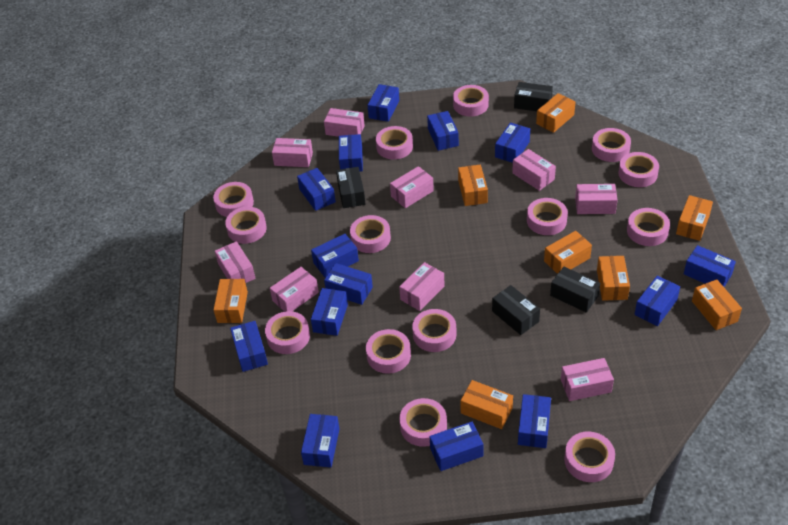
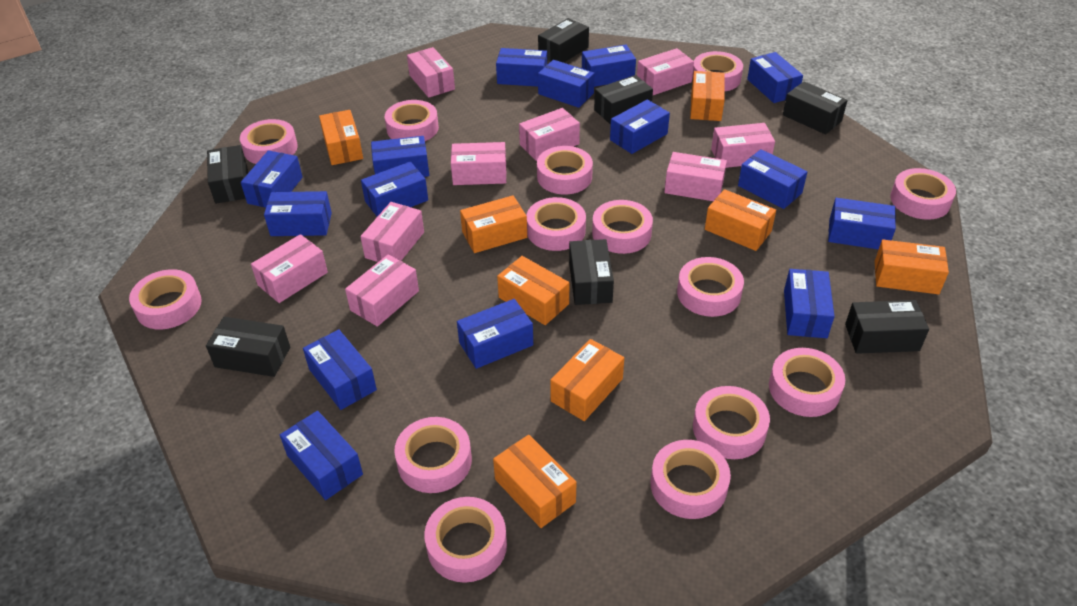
black box: [336,167,365,208] [492,285,540,335] [514,82,553,111] [550,267,600,313] = 4 -> [206,317,290,377] [207,145,248,204] [538,18,589,63] [569,239,614,305] [594,75,653,125] [783,82,848,135] [845,300,929,354] = 7
blue box: [230,321,268,372] [297,168,336,211] [301,414,340,467] [311,234,359,277] [311,288,348,336] [324,263,373,305] [339,134,363,172] [367,84,399,122] [427,111,459,151] [429,422,484,471] [495,122,530,163] [518,394,551,448] [634,276,680,326] [684,245,736,287] = 14 -> [241,150,303,208] [264,191,332,236] [280,411,363,500] [303,329,377,410] [361,162,428,217] [371,136,429,177] [457,299,533,369] [496,48,547,87] [538,60,595,108] [582,45,636,87] [610,100,670,154] [738,149,807,209] [747,52,803,103] [784,269,835,338] [828,198,896,250] = 15

